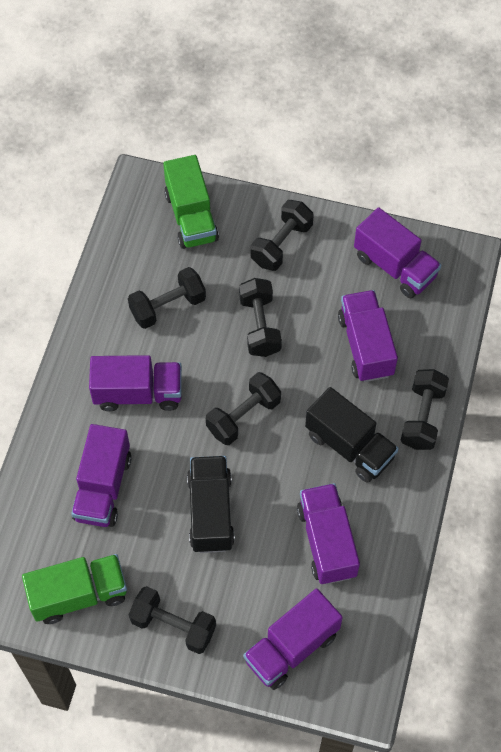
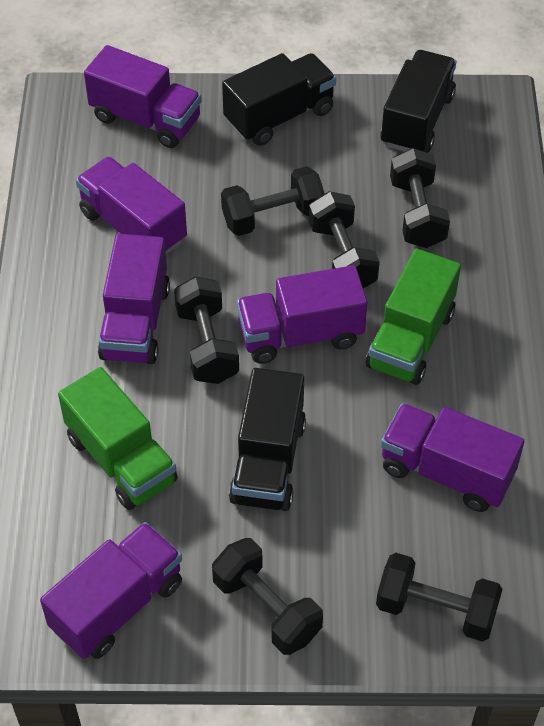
black truck: [187,456,235,553] [305,387,399,483] = 2 -> [222,53,336,146] [229,368,306,511] [380,50,456,153] = 3

